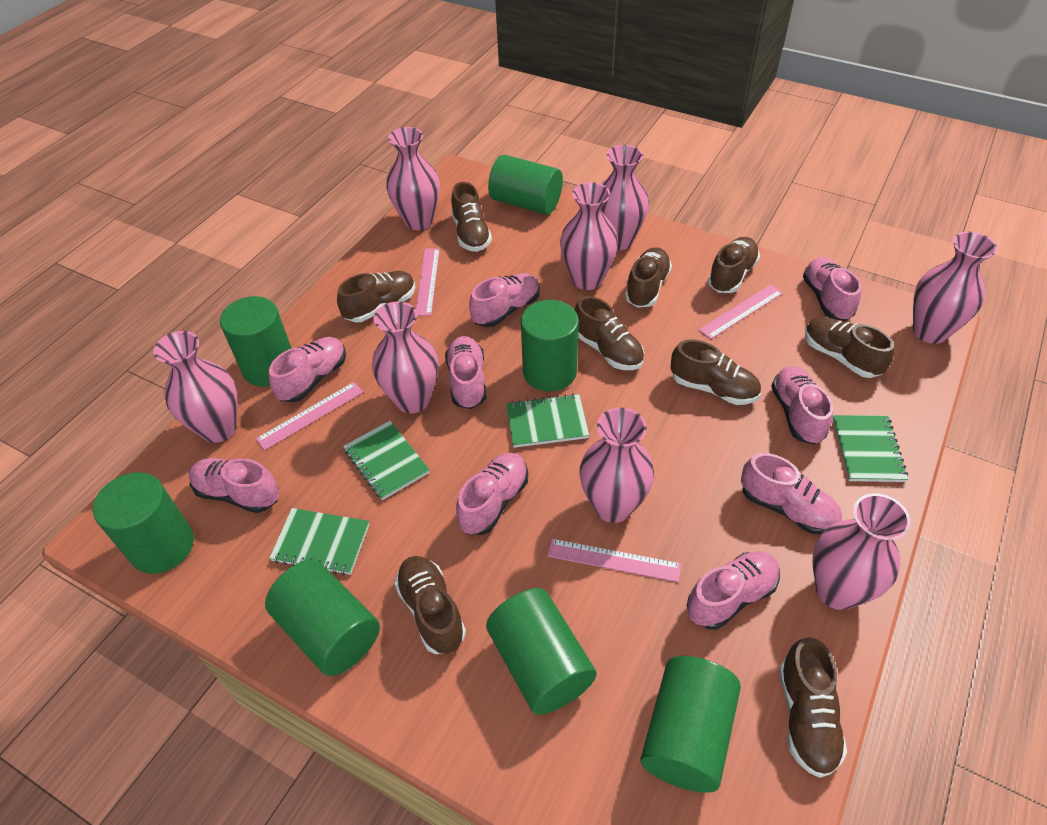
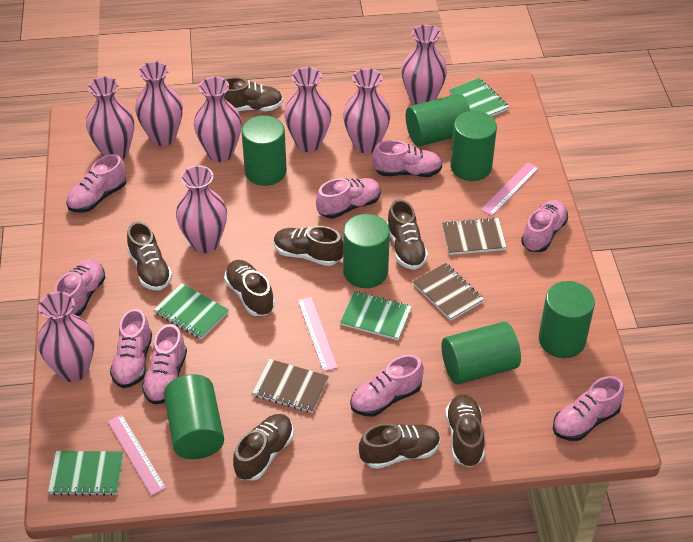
brown notebook: none = 0 -> [252,359,329,413] [413,263,484,321] [442,217,507,255] = 3
brown shoe: [337,271,415,322] [395,556,466,654] [451,182,492,252] [575,296,645,370] [625,247,672,308] [671,339,761,405] [708,237,760,293] [779,637,847,778] [805,317,894,378] = 9 -> [127,221,172,291] [224,77,283,111] [224,260,275,316] [233,414,294,481] [274,226,343,266] [359,423,440,469] [387,199,428,270] [445,394,485,467] = 8
pink ruler: [256,382,363,450] [416,248,440,316] [548,539,681,582] [699,285,783,339] = 4 -> [108,414,166,496] [298,297,338,372] [481,162,539,216] = 3

